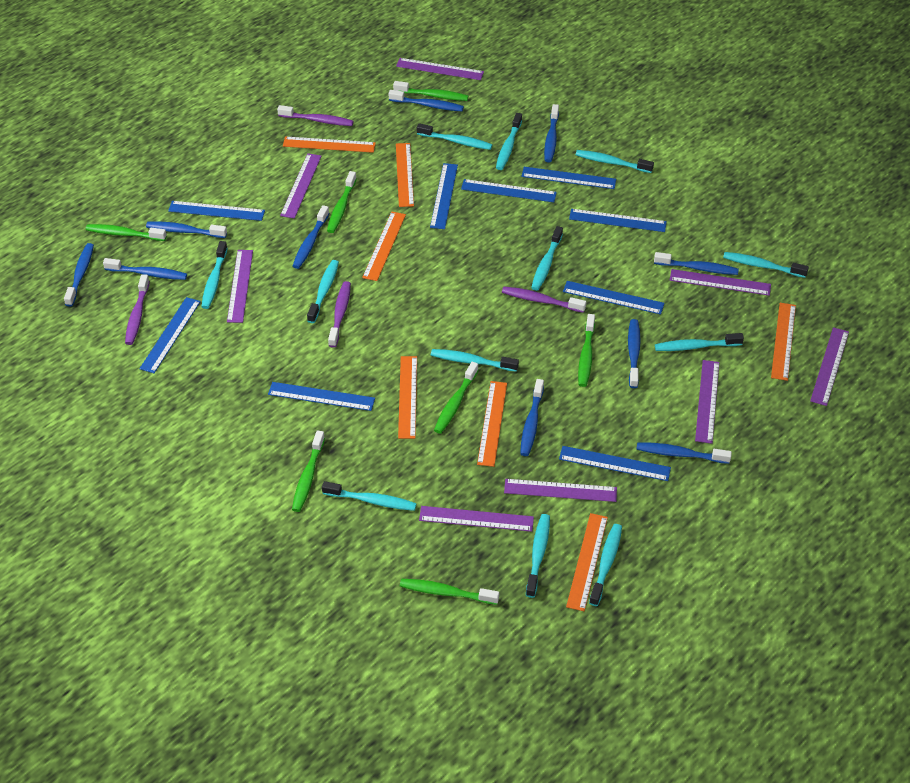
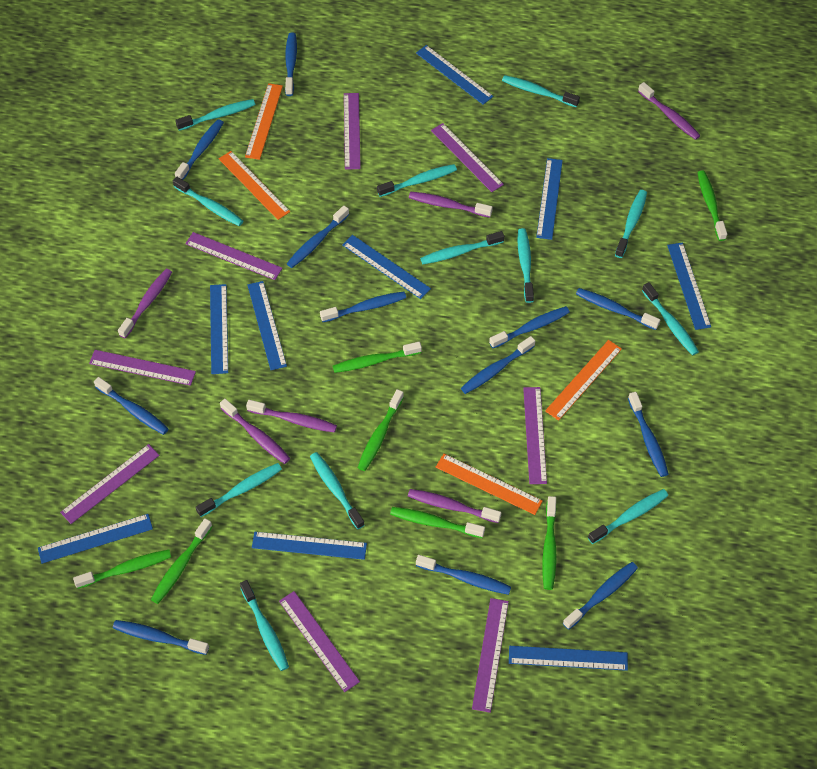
blue toothbrush: [64,243,94,307] [103,258,187,280] [146,222,227,238] [293,205,329,269] [389,90,464,111] [520,379,544,456] [544,104,559,162] [628,319,641,388] [636,442,732,464] [654,252,739,275] = 10 -> [94,377,169,435] [113,620,209,655] [175,119,224,180] [285,32,297,96] [287,206,349,268] [320,291,406,322] [416,555,511,595] [461,336,535,394] [489,306,570,348] [563,562,638,630] [576,288,660,330] [628,392,669,477] = 12
orange ruler: [283,136,376,153] [362,211,406,281] [396,143,414,207] [398,356,417,439] [477,381,507,467] [566,513,608,611] [771,303,796,381] = 7 -> [219,151,290,220] [245,83,283,160] [436,454,543,515] [545,340,622,421] = 4
purple toothbrush: [125,274,150,345] [277,105,354,126] [328,281,351,348] [502,287,586,313] = 4 -> [118,269,172,338] [220,399,290,464] [246,400,337,433] [408,489,501,523] [409,192,493,217] [638,82,701,140] = 6

